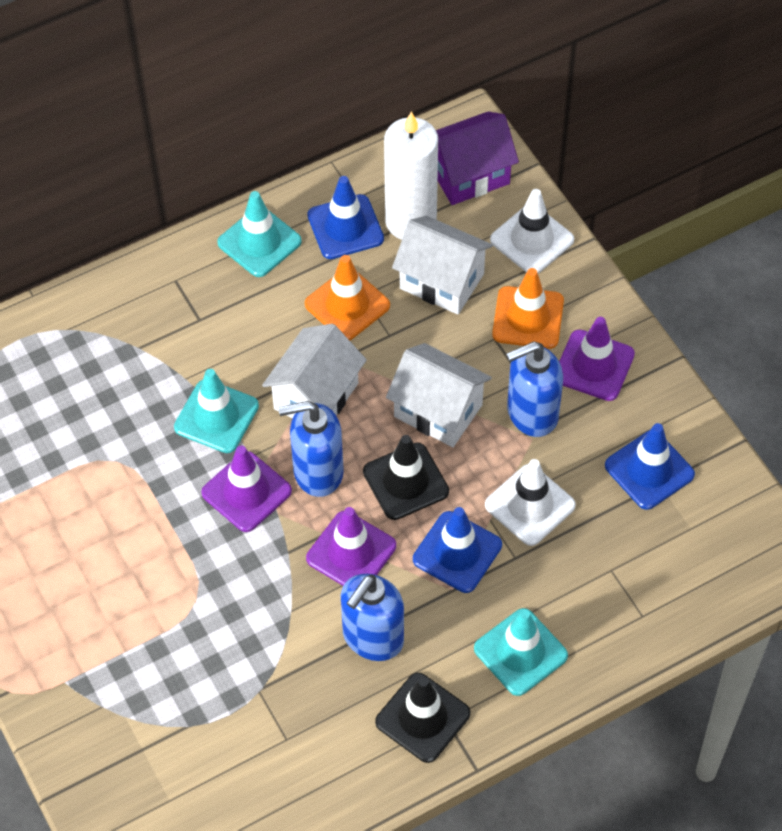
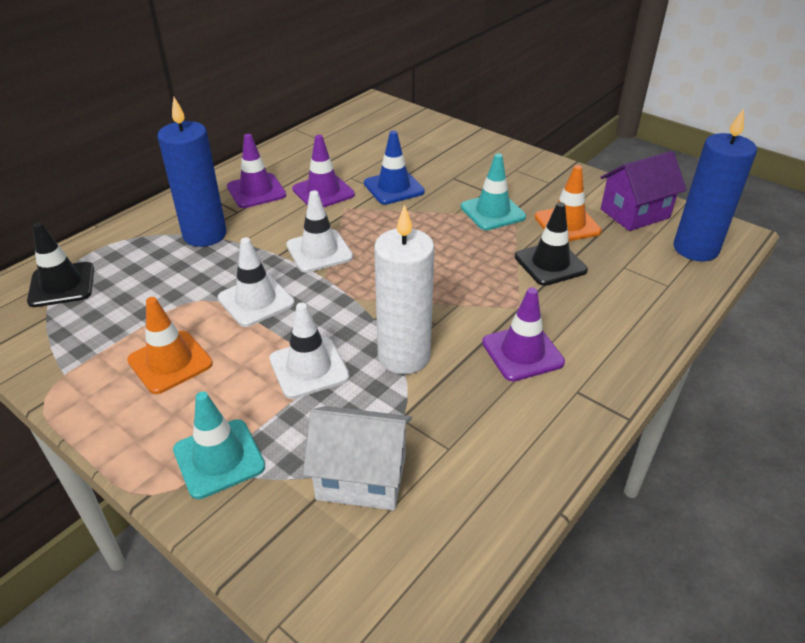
blue candle: none = 0 -> [157,97,226,247] [674,108,757,262] = 2
blue soap dispenser: [278,401,344,497] [341,574,404,661] [506,341,563,437] = 3 -> none = 0
blue traffic cone: [307,176,384,259] [413,507,502,593] [605,423,695,510] = 3 -> [364,131,425,205] = 1
turquoise traffic cone: [174,369,259,453] [217,191,302,277] [474,608,568,696] = 3 -> [173,391,265,499] [461,153,526,230] = 2
white house: [262,324,367,419] [386,343,492,447] [392,216,493,314] = 3 -> [303,406,412,511] = 1
white traffic cone: [485,459,576,546] [490,189,574,273] = 2 -> [218,237,294,327] [270,302,350,399] [286,190,353,273] = 3

